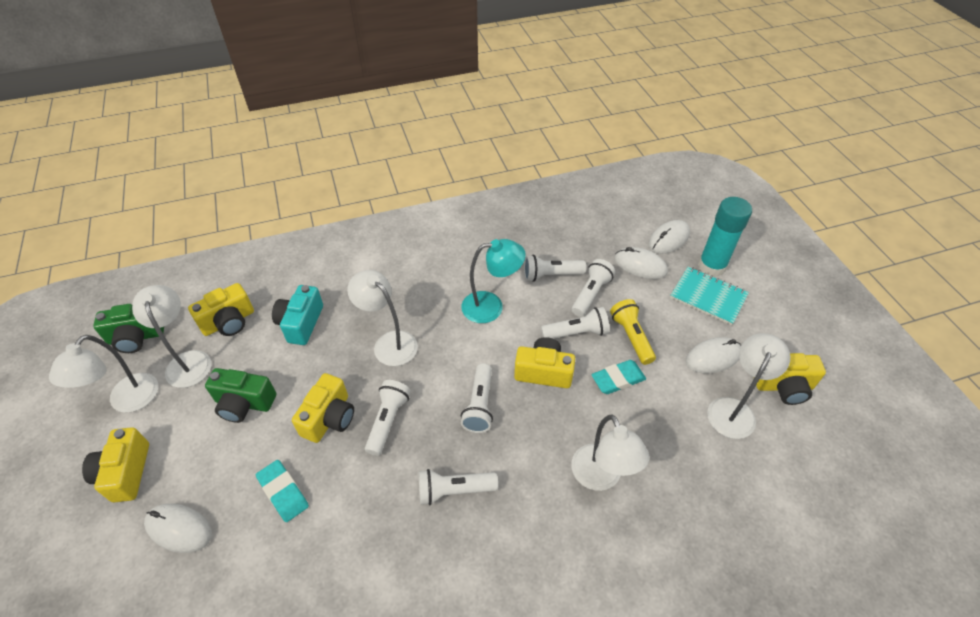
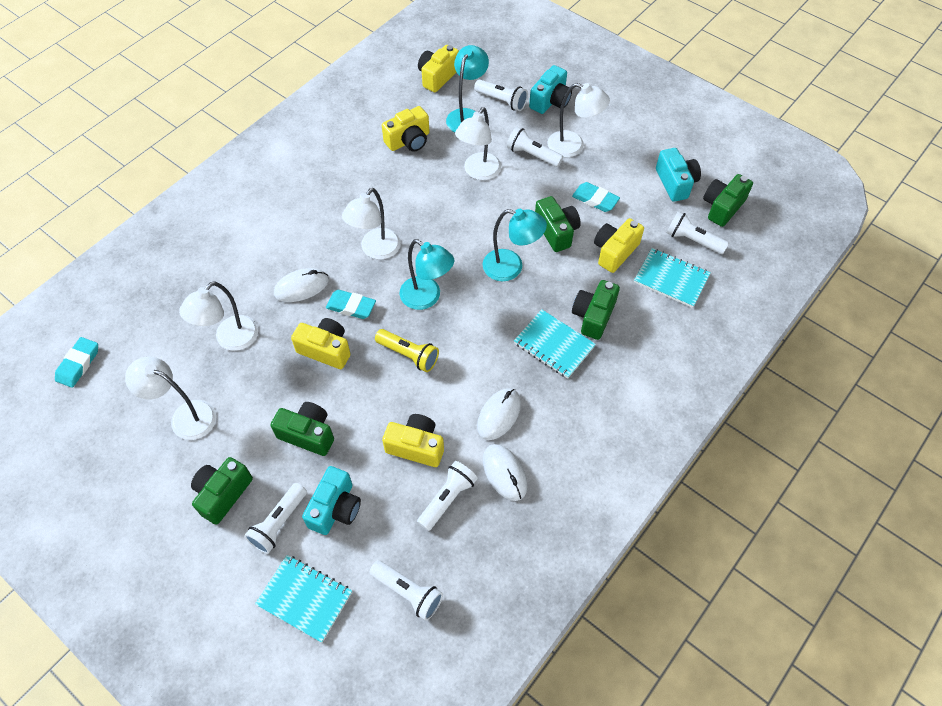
green camera: [93,304,164,353] [205,368,276,423] = 2 -> [191,457,253,525] [270,402,334,456] [535,196,581,252] [572,280,620,340] [703,174,753,227] = 5
turquoise camera: [272,285,323,345] = 1 -> [302,466,361,535] [529,65,572,114] [656,148,701,202] = 3
turquoise eraser: [256,460,309,522] [591,360,646,394] = 2 -> [55,337,98,388] [326,290,376,319] [572,182,620,212] = 3
turquoise glue stick: [698,197,752,277] = 1 -> none = 0
turquoise lamp: [461,239,526,323] = 1 -> [400,239,454,310] [446,45,489,132] [483,209,547,281] = 3
turquoise notebook: [670,267,749,325] = 1 -> [255,555,352,642] [514,309,596,379] [634,248,711,308] = 3
white mouse: [144,504,212,553] [614,247,668,279] [649,220,690,254] [686,337,741,374] = 4 -> [274,268,329,302] [477,388,521,440] [483,444,527,501] = 3

